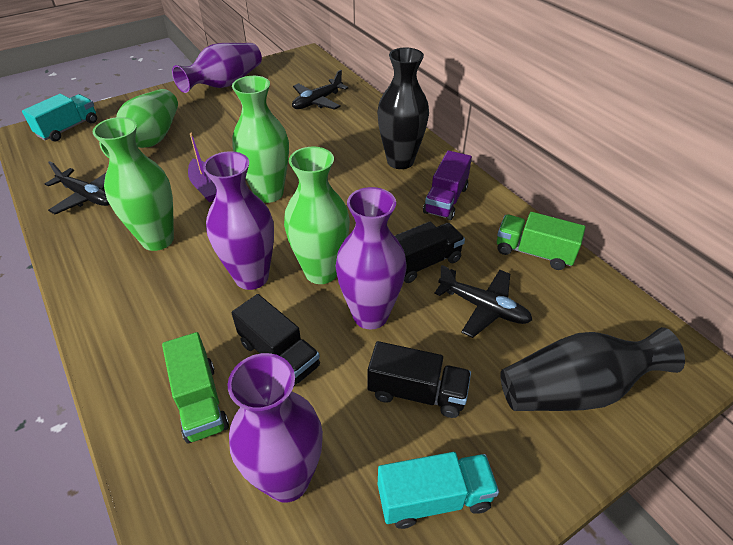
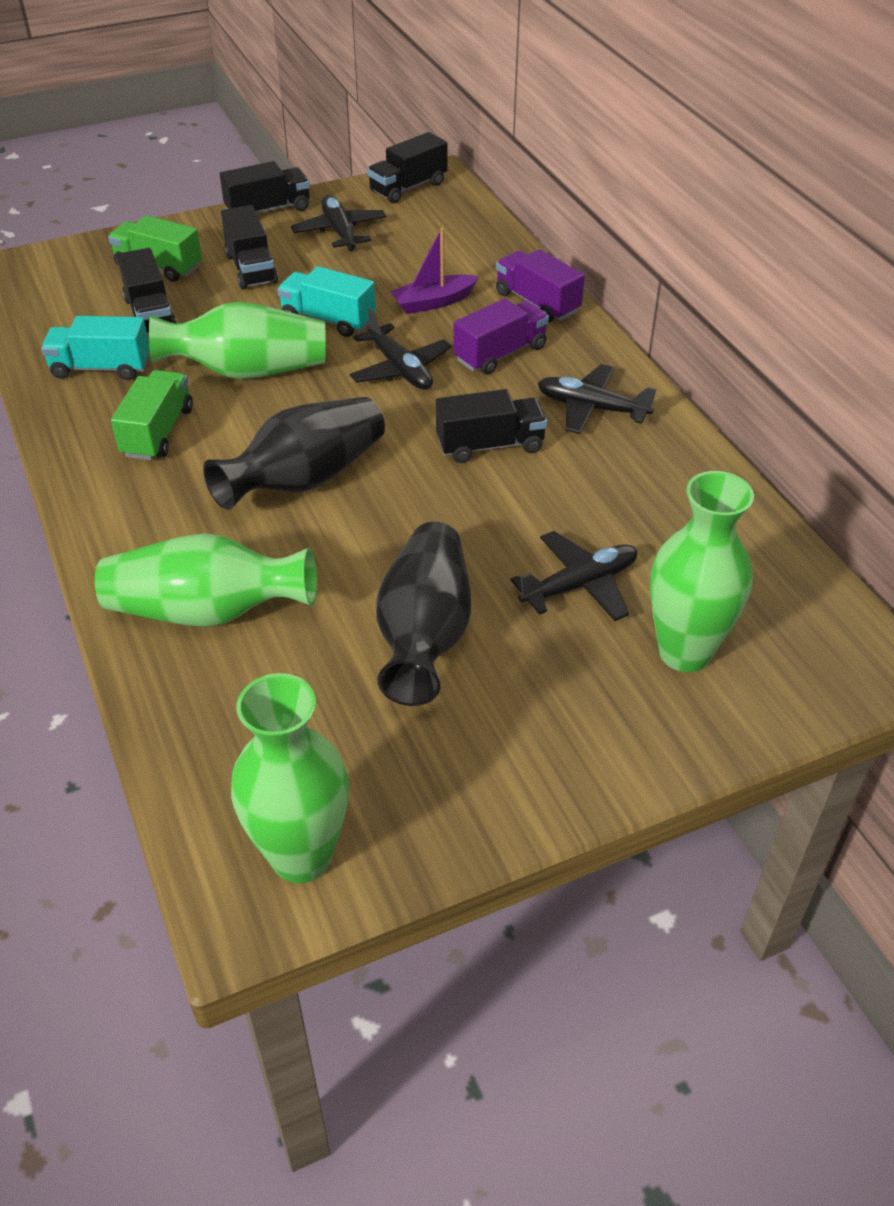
black plane: [45,161,110,214] [292,70,348,110] [434,265,532,338] = 3 -> [291,195,386,251] [349,308,452,390] [511,531,637,621] [537,364,657,434] = 4
black truck: [232,294,320,386] [368,341,471,418] [395,221,465,283] = 3 -> [117,248,177,334] [220,161,310,213] [221,205,278,290] [367,132,448,203] [436,389,547,463] = 5
purple truck: [423,150,472,220] = 1 -> [453,298,549,375] [496,249,585,323] = 2
purple vase: [172,43,262,93] [203,151,274,290] [228,353,323,503] [336,187,407,329] = 4 -> none = 0

